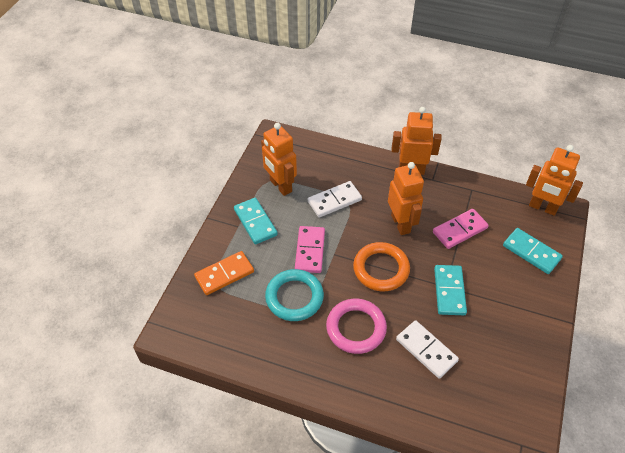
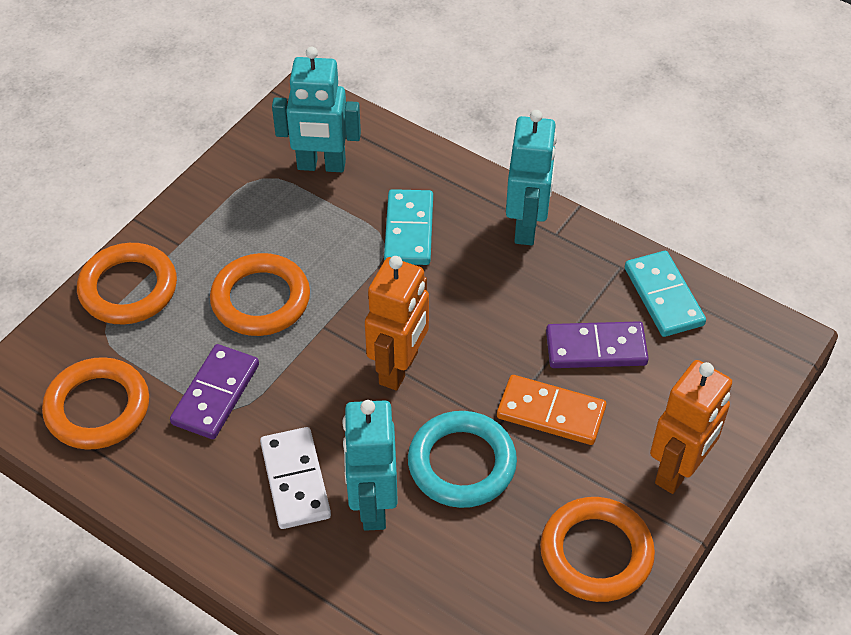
orange ring: [353,242,410,291] = 1 -> [42,357,149,450] [77,243,177,324] [210,253,310,336] [540,497,655,602] = 4
orange robot: [261,123,297,196] [388,162,424,235] [392,107,442,175] [526,145,583,216] = 4 -> [365,256,429,390] [650,360,732,494] = 2
pink domino: [295,226,325,273] [433,209,489,249] = 2 -> none = 0
pink ring: [326,299,387,354] = 1 -> none = 0
purple domino: none = 0 -> [170,344,259,439] [546,321,649,368] = 2
turquoise domino: [234,198,278,244] [434,265,467,315] [503,228,563,274] = 3 -> [384,189,433,265] [625,251,706,337] = 2
turquoise robot: none = 0 -> [272,47,361,172] [342,400,398,531] [506,110,557,245] = 3
white domino: [308,181,362,218] [396,320,459,379] = 2 -> [260,427,331,529] = 1

